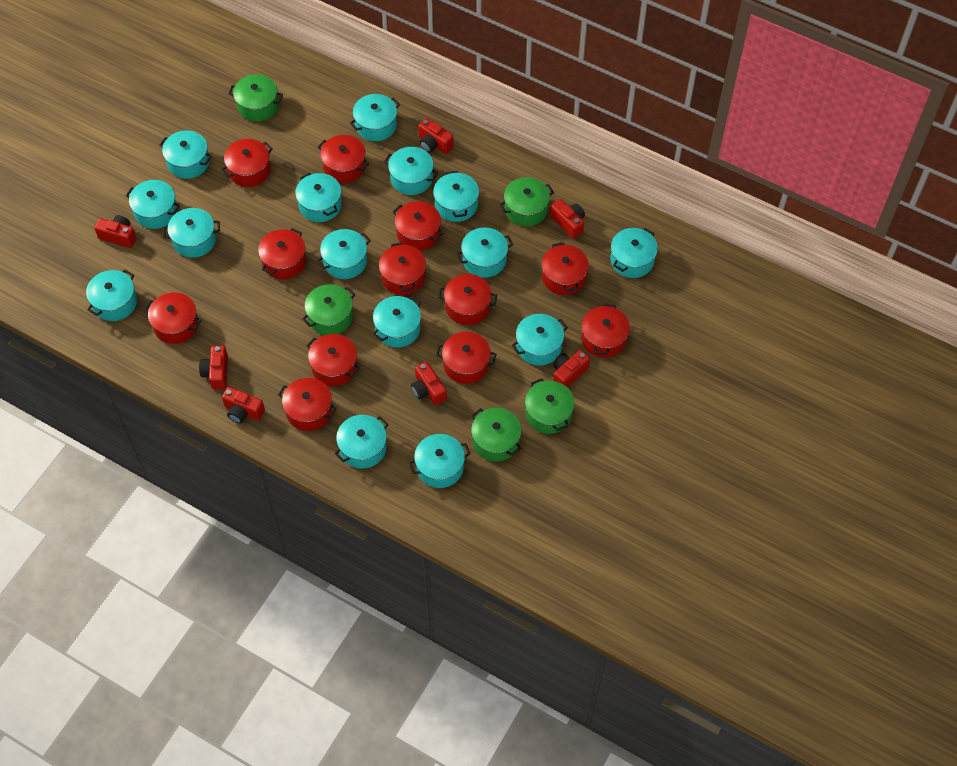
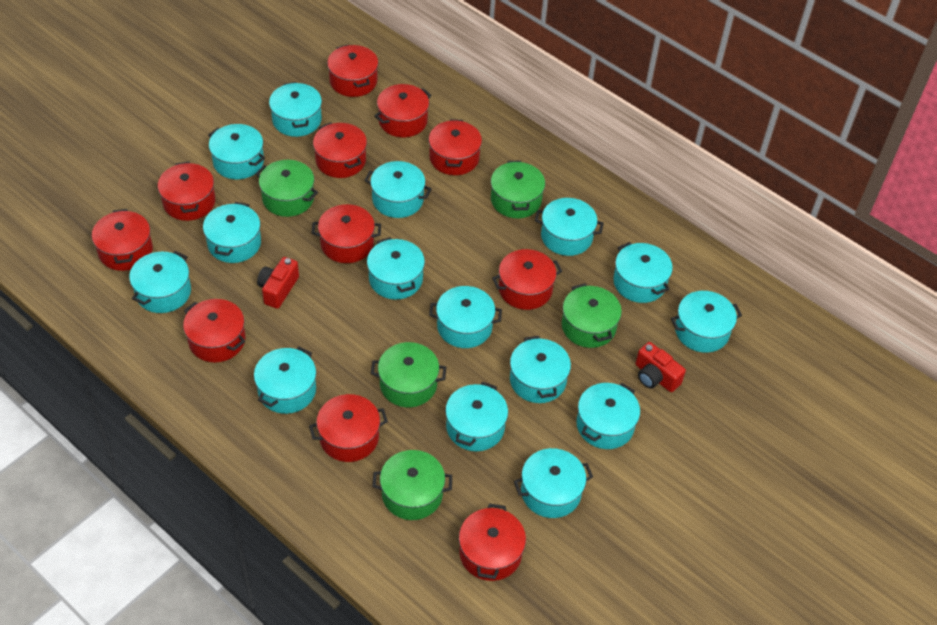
red camera: [94,215,137,248] [199,346,228,390] [222,387,265,424] [411,362,447,405] [418,118,454,154] [550,199,585,239] [553,350,590,387] = 7 -> [257,257,299,309] [636,342,686,392] = 2
red pot: [144,292,201,344] [221,139,273,187] [258,228,306,279] [278,378,337,431] [306,334,360,386] [317,135,369,183] [379,242,426,295] [393,201,443,251] [436,332,496,384] [438,274,497,325] [541,242,589,295] [581,303,630,358] = 12 -> [92,209,153,271] [158,162,215,221] [183,299,246,362] [309,394,388,462] [312,204,381,263] [313,122,367,178] [327,44,378,97] [374,84,431,137] [429,119,482,175] [459,503,526,581] [492,249,562,310] = 11

